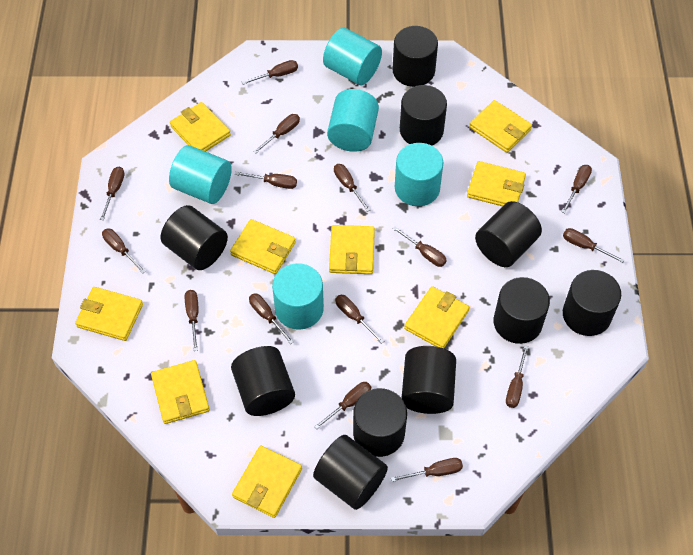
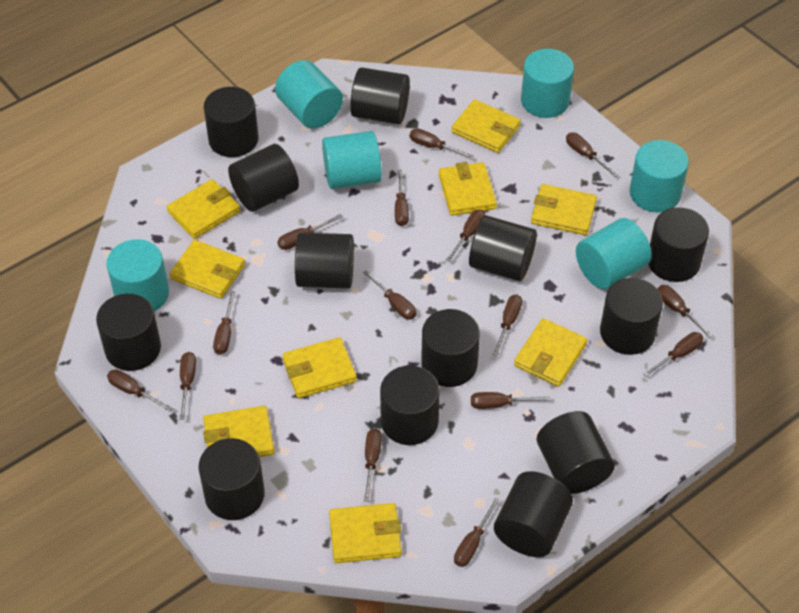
black cylinder: [161,205,228,270] [231,346,295,416] [313,435,388,510] [353,388,407,457] [393,26,438,87] [400,85,447,146] [402,346,456,414] [475,201,542,267] [494,277,550,344] [563,270,621,336] = 10 -> [96,294,161,371] [198,438,265,520] [204,87,259,157] [228,144,299,212] [295,232,354,289] [350,67,410,124] [380,365,440,445] [421,309,480,387] [469,215,537,281] [494,471,573,557] [537,411,615,494] [600,278,663,355] [648,207,709,282] = 13
turquoise cylinder: [169,145,232,204] [272,263,324,330] [323,28,382,85] [327,89,379,152] [395,143,443,206] = 5 -> [106,239,169,311] [275,60,343,129] [322,131,382,189] [521,49,574,118] [576,218,652,289] [630,140,689,212] = 6

